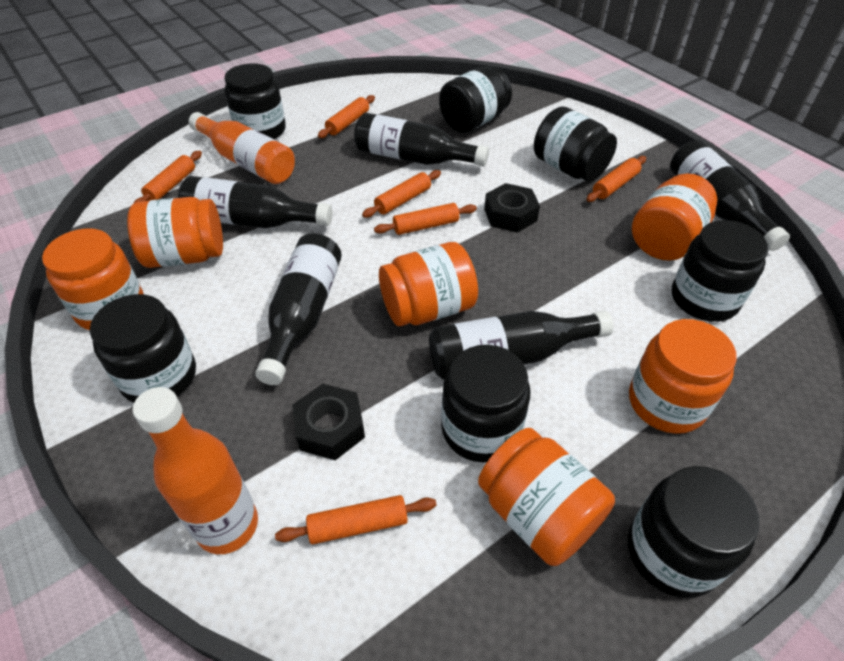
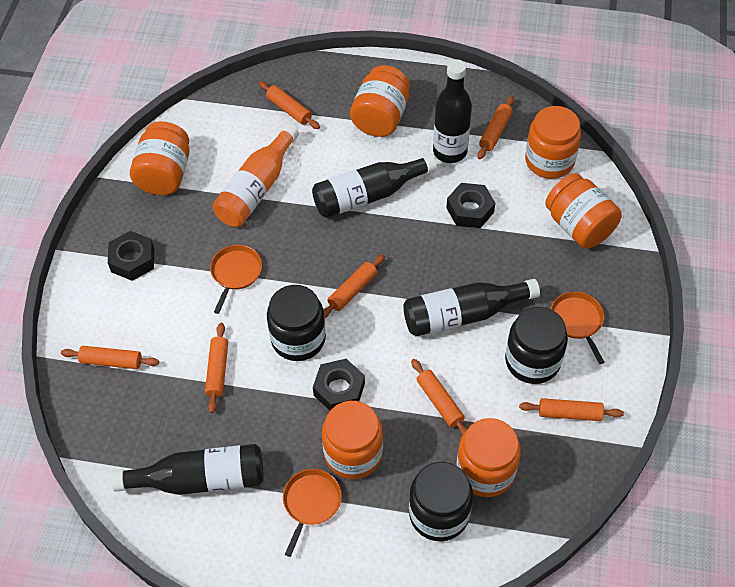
black bottle: [178,176,333,228] [255,233,342,385] [354,113,489,167] [429,311,613,380] [670,140,790,251] = 5 -> [111,444,264,495] [312,154,437,218] [403,279,540,336] [433,59,472,163] = 4
black jar: [90,294,196,403] [224,63,286,139] [439,66,512,133] [441,345,530,463] [534,106,617,182] [628,466,759,598] [672,220,768,322] = 7 -> [267,285,326,361] [409,462,473,541] [505,307,568,384] = 3
black nut: [292,384,365,460] [484,183,540,233] = 2 -> [108,231,154,281] [313,359,365,411] [446,183,495,228] = 3
orange bottle: [133,387,258,554] [189,112,295,184] = 2 -> [213,124,299,227] = 1
orange pan: none = 0 -> [210,245,262,314] [283,469,342,557] [551,292,604,364] = 3
orange rolling pin: [133,151,202,204] [275,495,436,544] [318,95,375,138] [362,170,441,218] [374,203,477,235] [586,156,646,202] = 6 -> [61,346,159,369] [205,323,228,413] [259,81,320,129] [323,254,385,318] [411,359,467,436] [477,96,514,159] [519,398,624,421] = 7

